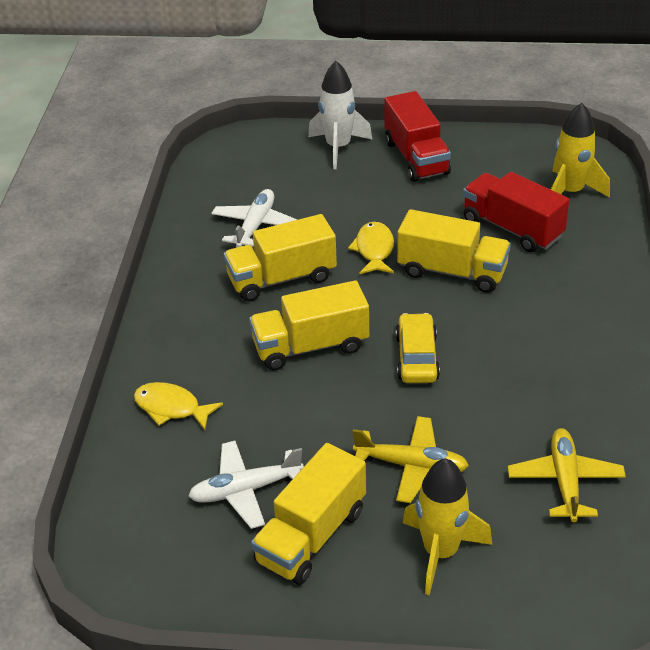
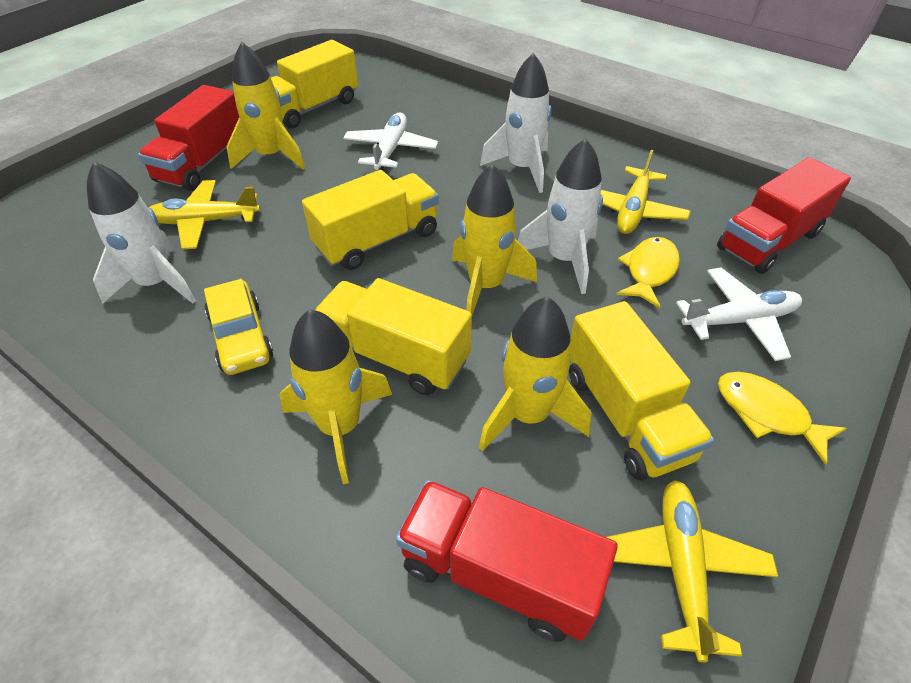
red truck: [384,91,451,182] [463,172,570,252] = 2 -> [138,85,239,191] [396,480,618,642] [717,157,851,274] = 3
white rocket: [308,61,372,169] = 1 -> [87,162,196,304] [480,53,551,193] [518,138,603,294] = 3
yellow plane: [353,416,469,503] [508,428,626,522] = 2 -> [150,180,260,249] [601,150,690,234] [607,480,778,663] = 3
yellow rocket: [403,458,492,595] [551,103,610,198] = 2 -> [226,42,305,169] [279,309,392,484] [452,164,537,315] [479,296,591,451] = 4

